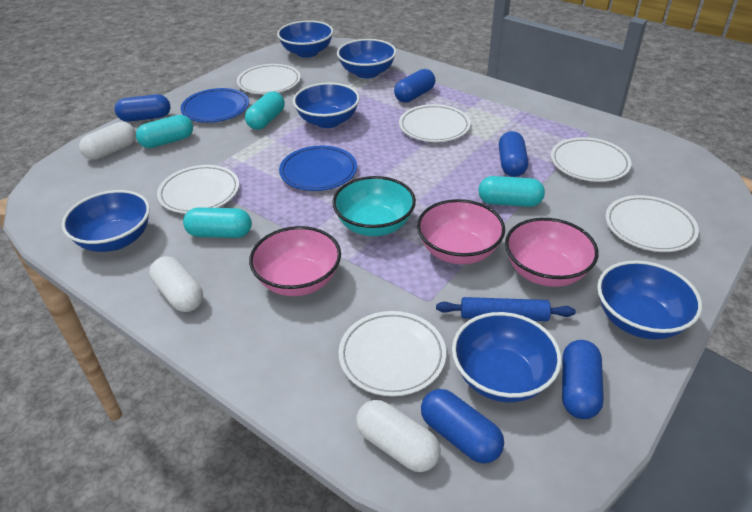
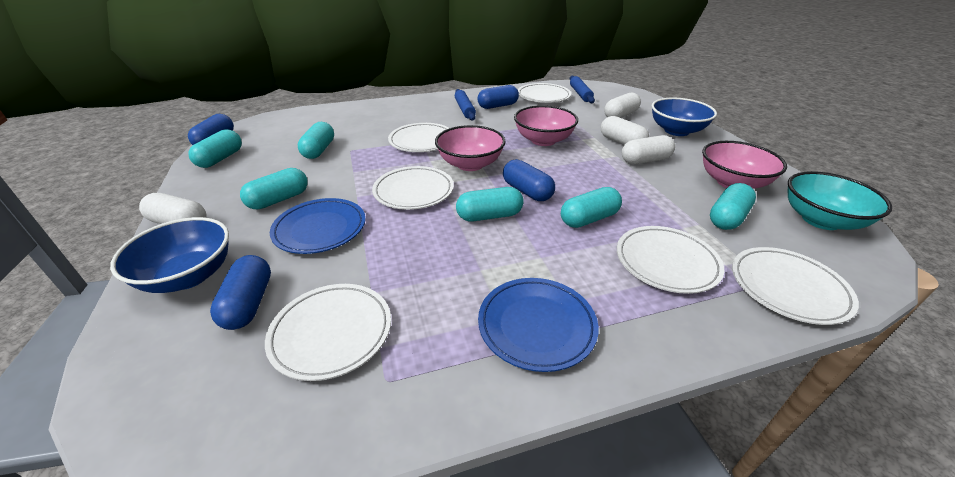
blue bowl: [62,190,150,252] [277,20,333,58] [293,82,360,128] [337,39,396,78] [452,312,562,402] [597,261,702,340] = 6 -> [110,217,229,293] [651,98,717,136] = 2
blue capsule: [114,94,170,122] [394,69,435,103] [421,389,504,464] [499,131,528,177] [562,340,604,419] = 5 -> [188,114,234,145] [210,255,271,330] [477,85,519,109] [503,159,555,201] = 4
blue rolling pin: [436,297,576,321] = 1 -> [455,89,476,121] [570,76,595,103] = 2
turquoise capsule: [136,115,193,148] [183,207,252,238] [245,91,285,130] [478,176,545,207] = 4 -> [189,130,242,168] [240,168,308,209] [298,122,334,159] [456,187,524,221] [561,187,622,228] [710,183,756,230] = 6
white capsule: [79,122,136,160] [149,256,203,312] [356,400,441,472] = 3 -> [139,193,207,224] [601,116,649,145] [604,92,641,118] [622,135,675,164] = 4

